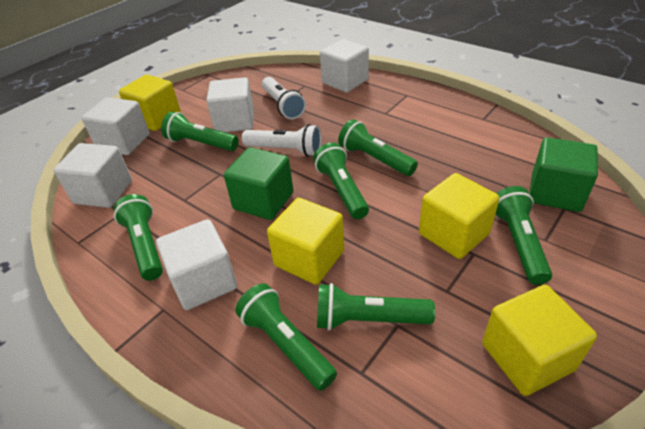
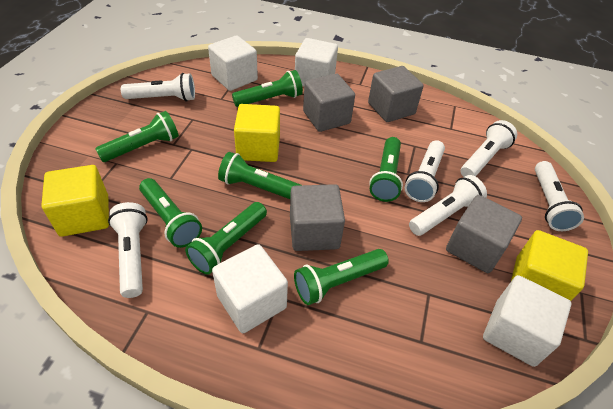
green cube: [224,147,293,220] [529,137,598,212] = 2 -> none = 0
grey cube: none = 0 -> [290,184,345,251] [303,74,355,132] [368,66,424,122] [446,195,522,273] = 4
white cube: [54,143,132,208] [82,97,150,155] [156,219,237,310] [207,77,254,132] [320,39,369,92] = 5 -> [208,35,258,91] [212,244,288,333] [295,38,338,86] [483,275,572,367] = 4
white flashlight: [242,124,321,157] [262,77,306,119] = 2 -> [108,202,148,298] [121,73,195,102] [405,140,445,202] [409,175,487,236] [461,120,517,177] [535,161,584,231] = 6
yellow cube: [119,74,181,131] [267,198,344,285] [419,173,500,259] [482,285,597,396] = 4 -> [41,165,109,237] [234,104,280,162] [511,230,588,301] = 3

